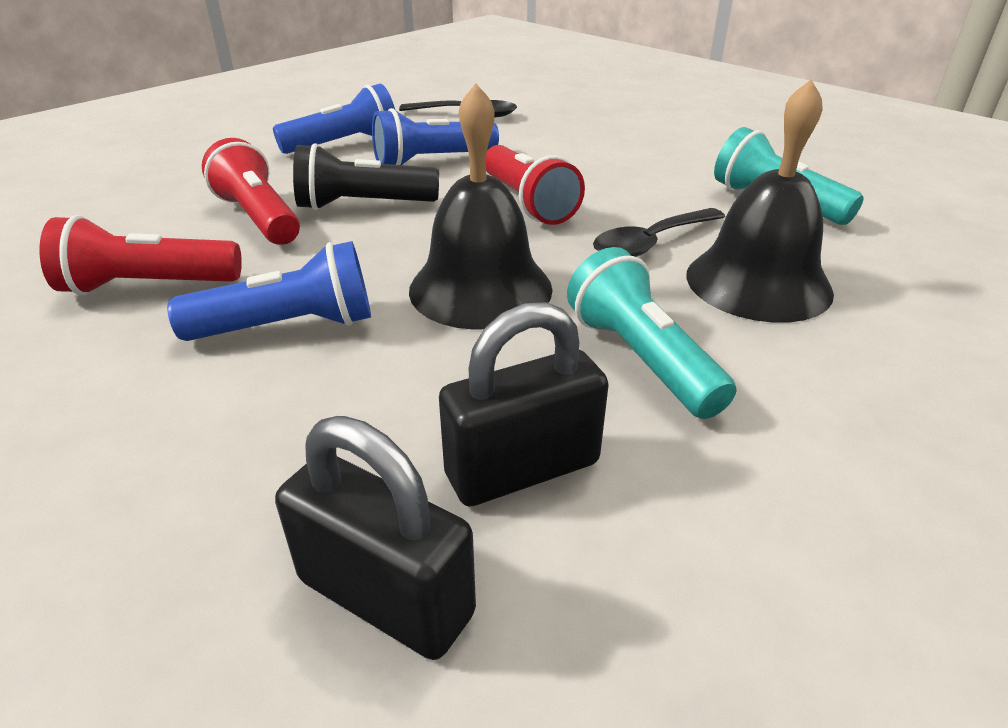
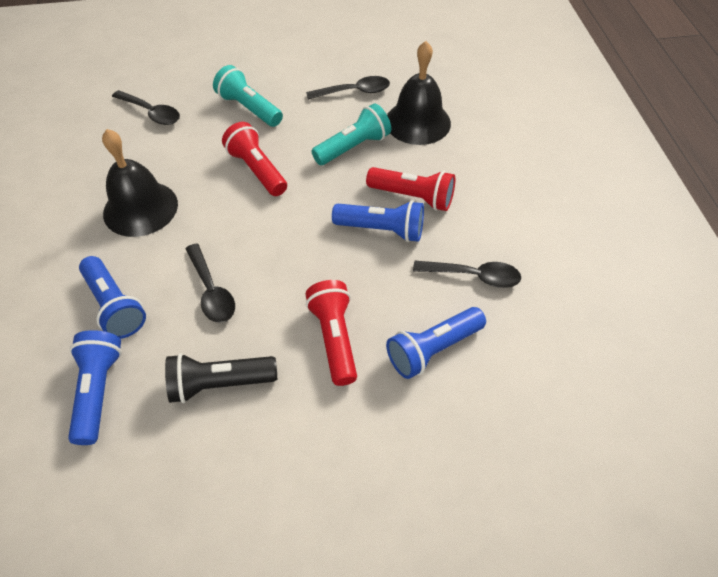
black padlock: [275,416,476,660] [439,302,609,506] = 2 -> none = 0
black spoon: [399,100,517,118] [593,208,725,257] = 2 -> [112,90,180,125] [185,243,235,323] [306,76,390,100] [413,261,521,288] = 4
blue flashlight: [167,241,371,341] [273,83,395,154] [372,108,499,165] = 3 -> [68,330,122,445] [79,256,146,339] [332,200,424,242] [386,307,486,379] = 4

